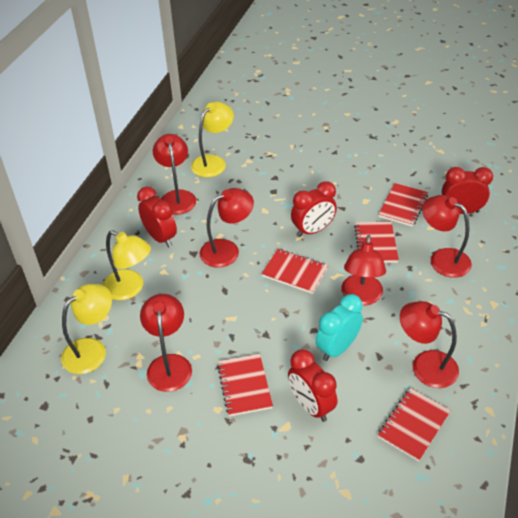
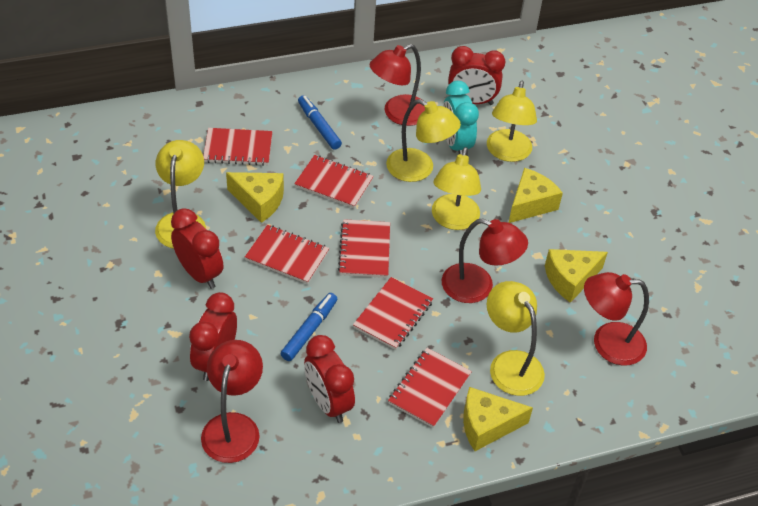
blue marker: none = 0 -> [280,293,337,361] [298,95,342,150] = 2
red lamp: [140,294,192,392] [153,134,196,215] [200,188,254,268] [341,235,386,305] [400,301,459,388] [422,195,472,278] = 6 -> [201,340,263,463] [369,44,425,126] [442,218,528,303] [584,272,649,366] = 4
red notebook: [217,354,273,416] [262,249,328,294] [354,222,399,263] [378,183,428,226] [378,388,451,461] = 5 -> [203,128,272,166] [245,225,329,284] [294,155,374,208] [338,219,390,278] [353,277,433,350] [388,348,472,428] = 6
yellow cheese: none = 0 -> [226,172,284,223] [463,387,533,451] [509,168,563,223] [545,249,608,303] = 4
yellow lamp: [61,284,112,374] [103,230,151,300] [191,102,234,177] = 3 -> [155,140,206,249] [386,99,461,182] [432,147,481,230] [487,81,537,162] [487,281,545,396] = 5

